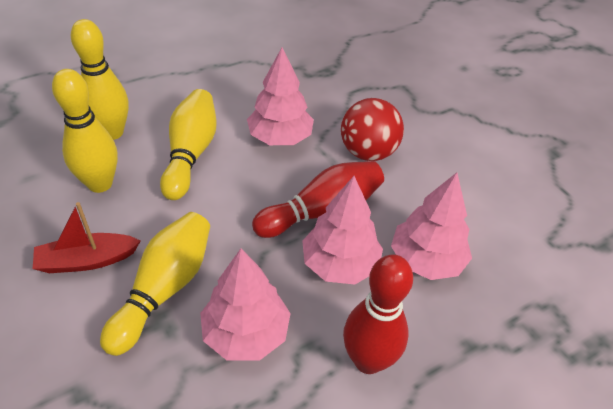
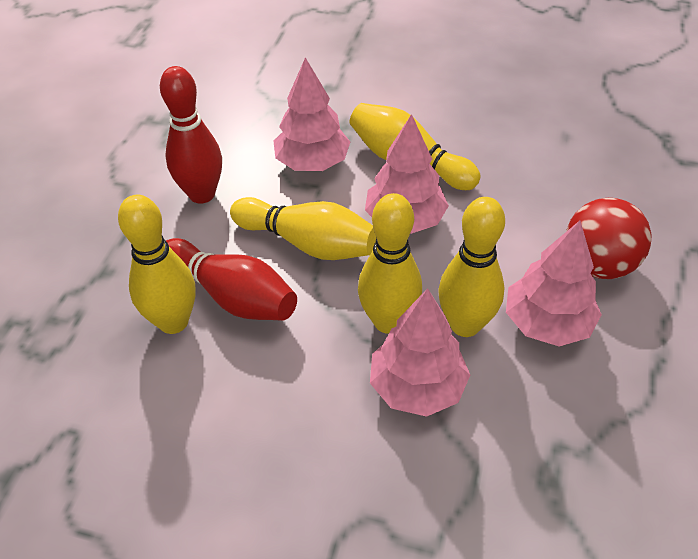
red boat: [33,202,140,273] = 1 -> none = 0
yellow bowling pin: [52,69,118,193] [71,19,129,140] [100,212,210,356] [160,89,217,200] = 4 -> [118,195,196,334] [230,197,377,260] [350,103,481,190] [358,193,422,334] [438,197,505,337] = 5

